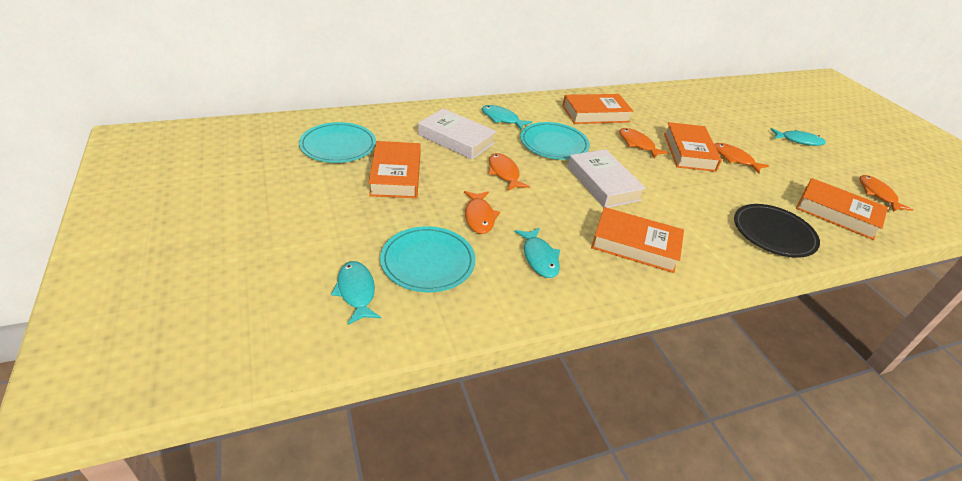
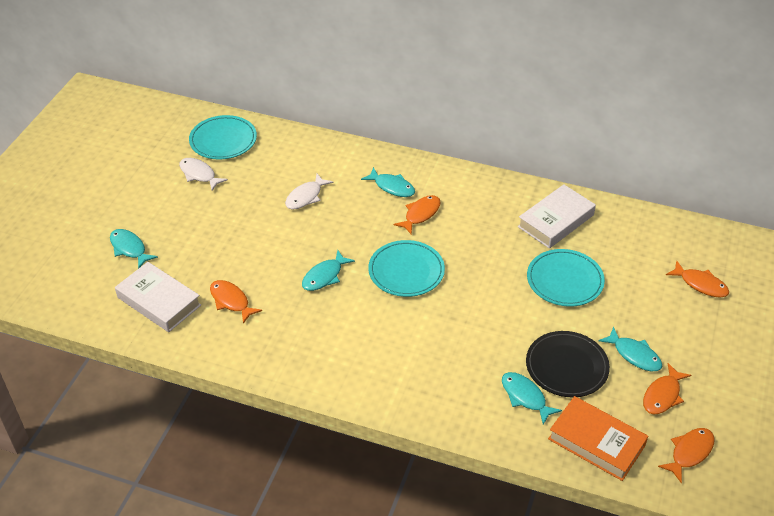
orange book: [369,141,421,198] [562,94,633,124] [591,207,684,273] [664,122,722,172] [796,178,888,240] = 5 -> [548,396,648,481] = 1
turquoise fish: [331,261,381,325] [482,105,532,130] [515,227,560,278] [770,128,826,146] = 4 -> [110,229,158,269] [302,250,355,291] [361,167,415,197] [502,372,562,425] [599,326,662,371] = 5
white fish: none = 0 -> [179,158,228,190] [285,174,333,210] = 2

